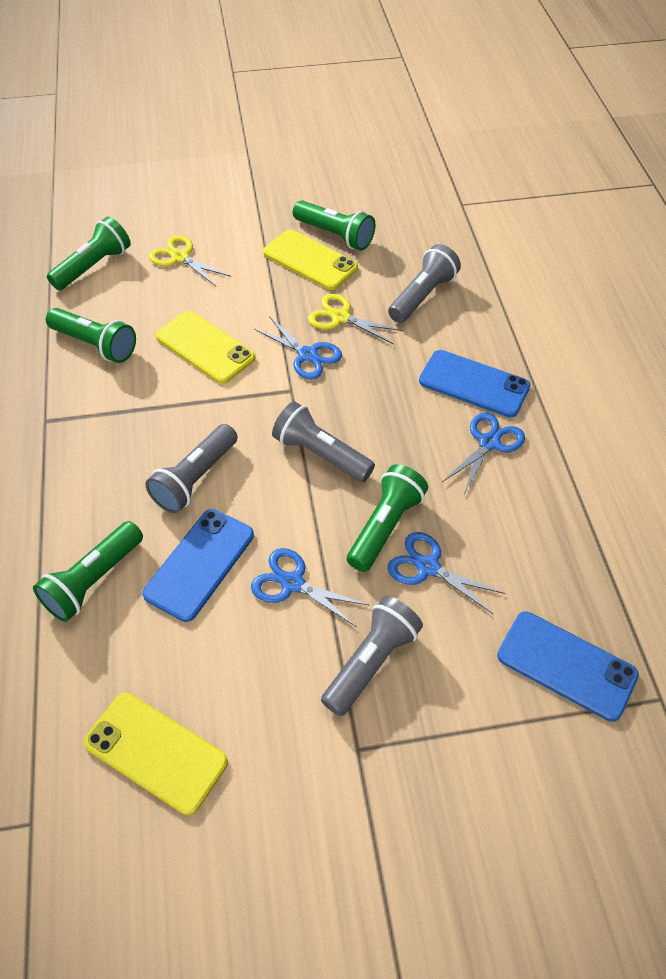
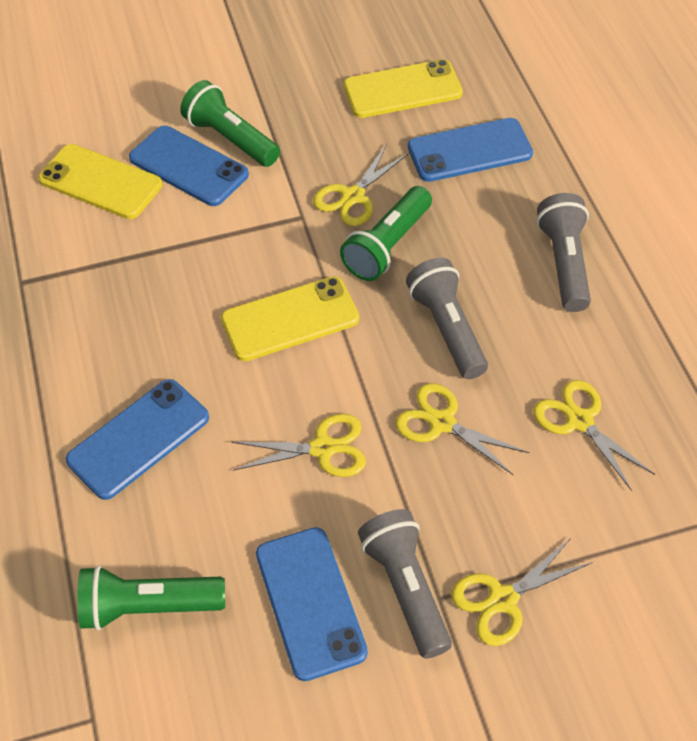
blue phone: [142,509,254,622] [419,350,531,417] [497,611,639,722] = 3 -> [66,379,209,500] [129,126,249,206] [256,527,368,681] [408,118,533,182] = 4
blue scissors: [251,548,369,627] [254,316,342,379] [388,532,505,614] [442,412,525,494] = 4 -> none = 0
green flashlight: [33,521,143,622] [46,308,136,363] [47,217,131,290] [293,200,375,251] [347,464,428,572] = 5 -> [77,565,225,630] [180,80,280,167] [340,186,432,281] = 3
grey flashlight: [145,424,237,513] [272,402,375,482] [321,596,423,716] [388,244,461,323] = 4 -> [358,509,452,659] [406,258,488,379] [537,193,591,312] = 3
yellow scissors: [149,235,231,286] [308,294,403,344] = 2 -> [232,414,366,477] [313,144,408,226] [395,383,529,475] [451,537,593,646] [533,380,655,491] = 5

